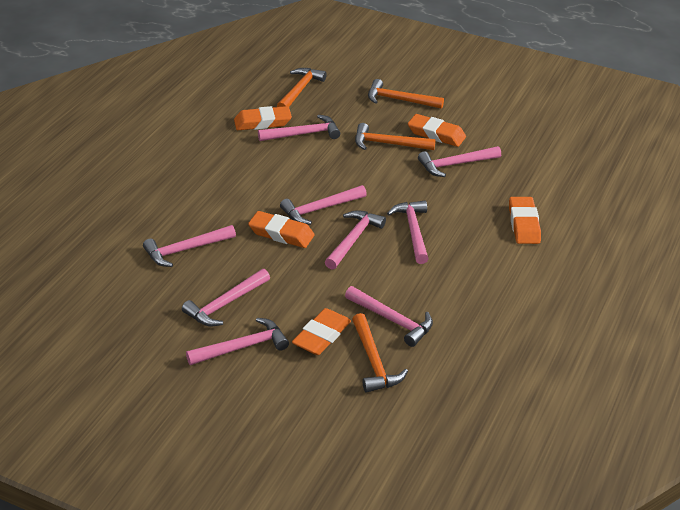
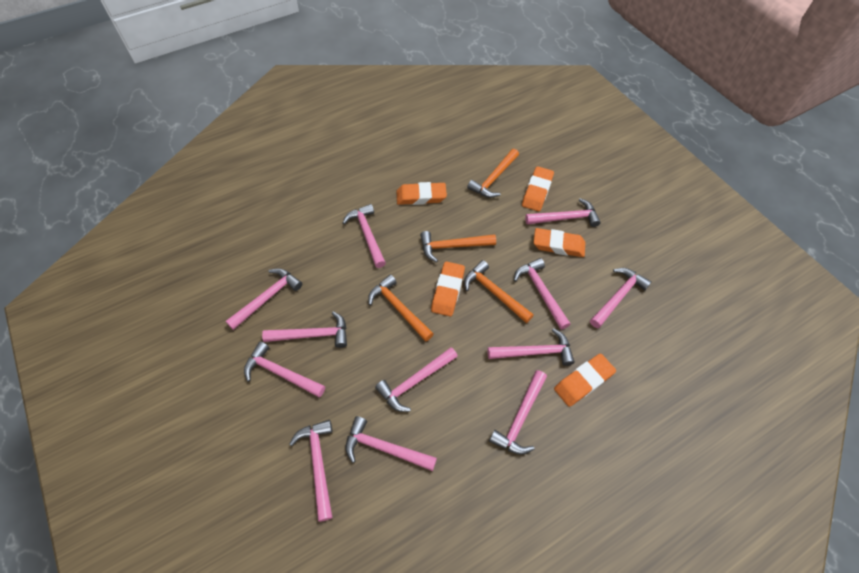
pink hammer: [143,225,236,267] [182,269,270,326] [186,318,289,365] [258,115,340,141] [280,185,367,225] [325,210,386,270] [345,286,433,347] [387,200,429,264] [418,146,501,177] = 9 -> [226,268,302,330] [244,341,325,397] [262,311,347,348] [289,420,332,522] [342,204,386,268] [346,416,437,471] [375,347,458,412] [487,328,575,366] [489,370,547,455] [514,258,570,330] [525,198,601,227] [590,268,651,328] = 12

